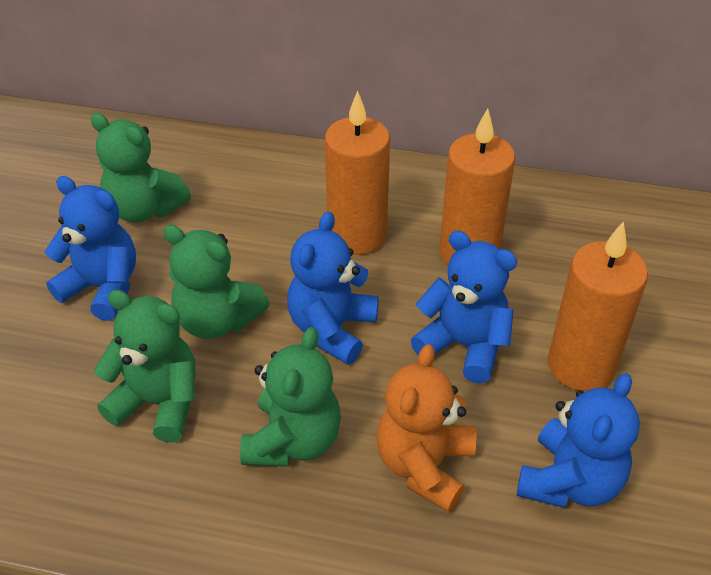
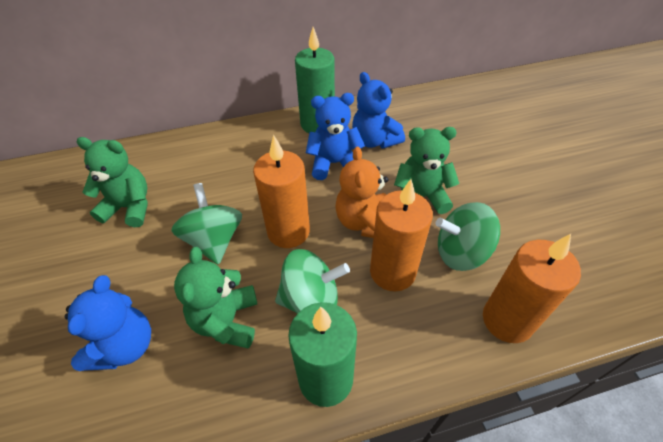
blue teddy bear: [44,176,136,321] [287,211,379,365] [411,231,517,384] [517,373,640,508] = 4 -> [65,275,151,371] [306,93,365,180] [352,72,405,148] = 3
green candle: none = 0 -> [288,302,357,407] [295,27,335,133] = 2
green spinning top: none = 0 -> [171,183,242,265] [275,249,350,314] [435,202,500,271] = 3
green teddy bear: [90,113,191,223] [94,290,196,443] [163,225,270,339] [240,327,341,467] = 4 -> [77,137,148,227] [174,247,257,349] [394,127,459,214] = 3

